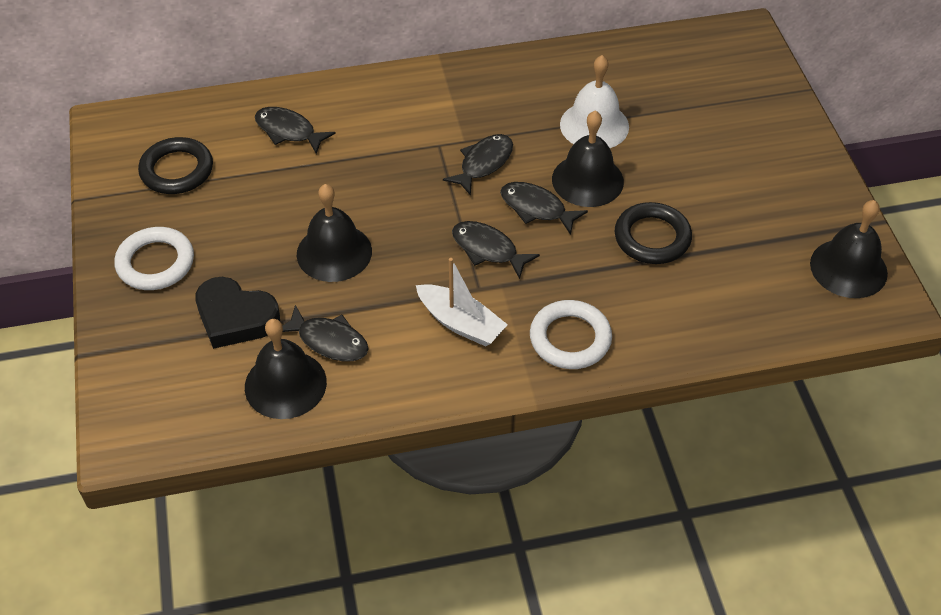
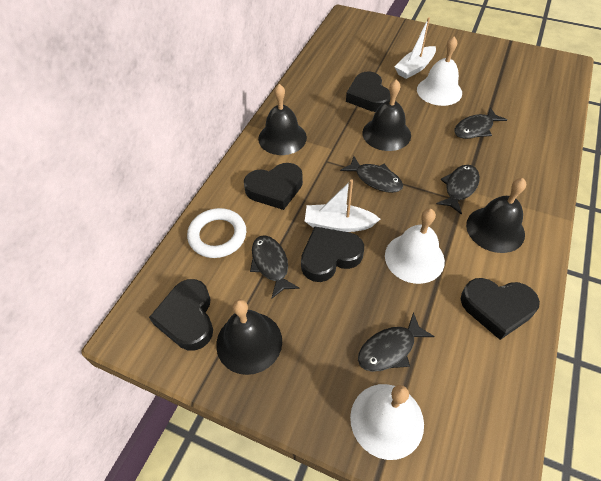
black heart: [195,277,280,349] = 1 -> [149,279,213,351] [244,163,303,210] [301,227,364,282] [346,71,390,112] [461,278,540,340] = 5
black ring: [138,137,213,194] [615,202,692,264] = 2 -> none = 0
white bell: [560,55,629,148] = 1 -> [350,384,424,460] [385,208,445,284] [417,37,462,106] = 3
white boat: [416,258,508,347] = 1 -> [305,179,380,232] [394,17,436,79] = 2
white ring: [114,227,194,290] [530,300,612,369] = 2 -> [187,208,246,258] = 1

